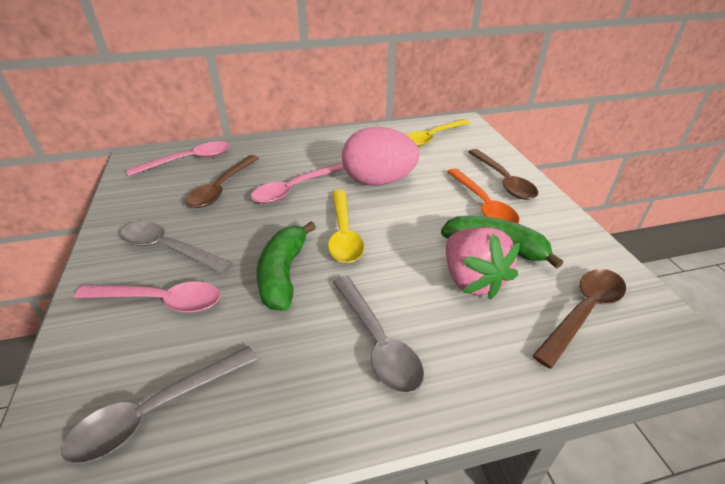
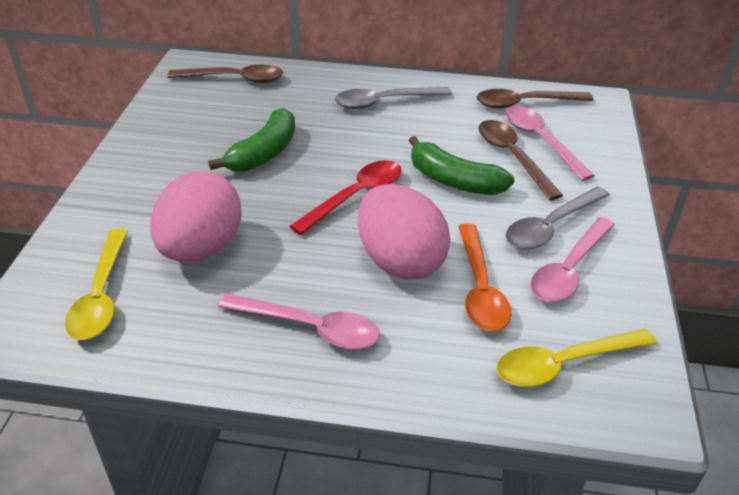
grey spoon: [61,346,258,464] [120,221,233,274] [333,276,424,394] = 3 -> [335,87,452,109] [506,186,609,250] = 2
pink egg: [342,127,420,186] = 1 -> [150,171,242,262] [358,184,451,280] = 2
pink strawberry: [446,227,520,300] = 1 -> none = 0
red spoon: none = 0 -> [290,160,402,235] = 1

